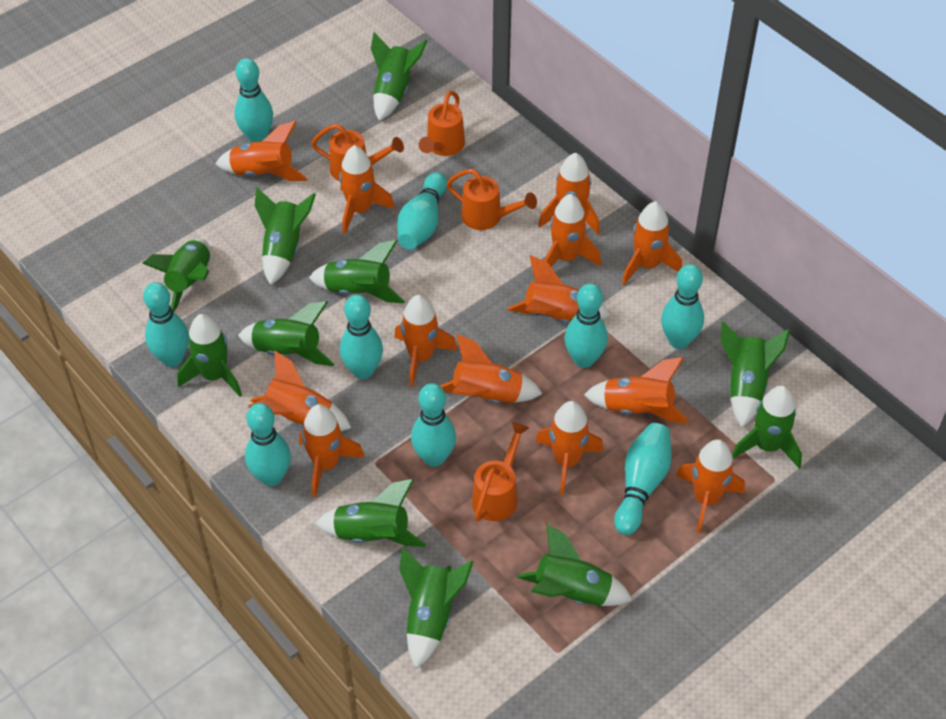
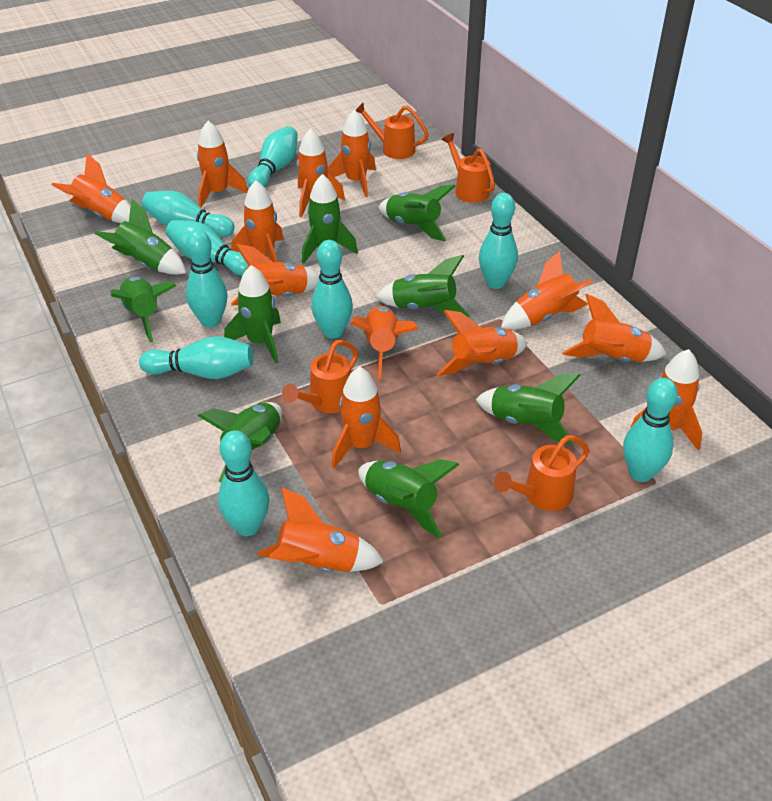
green rocket: [142,239,210,312] [177,314,242,397] [238,301,334,366] [255,187,316,285] [309,240,405,303] [315,479,426,547] [371,32,427,121] [399,547,473,669] [517,524,632,606] [721,322,790,428] [732,386,802,468] = 11 -> [95,198,186,275] [110,277,176,342] [198,402,282,483] [224,265,281,363] [302,174,358,264] [358,459,459,538] [376,255,470,317] [378,184,456,241] [475,374,581,445] = 9

